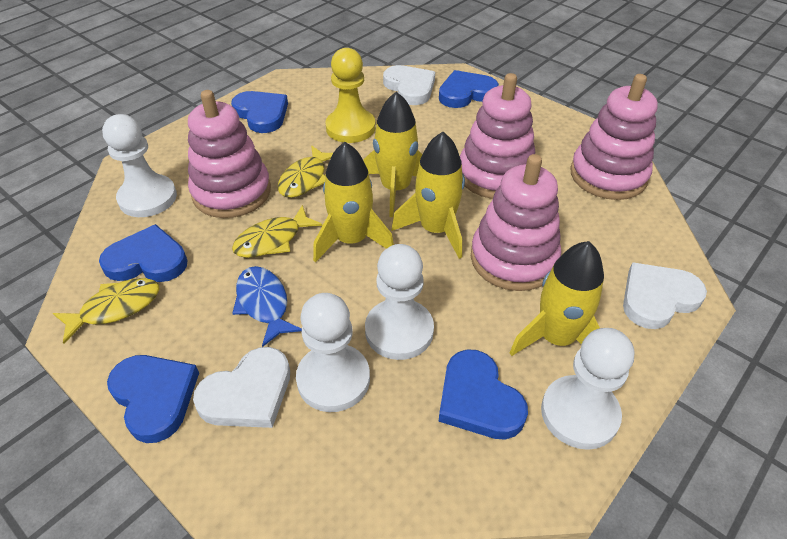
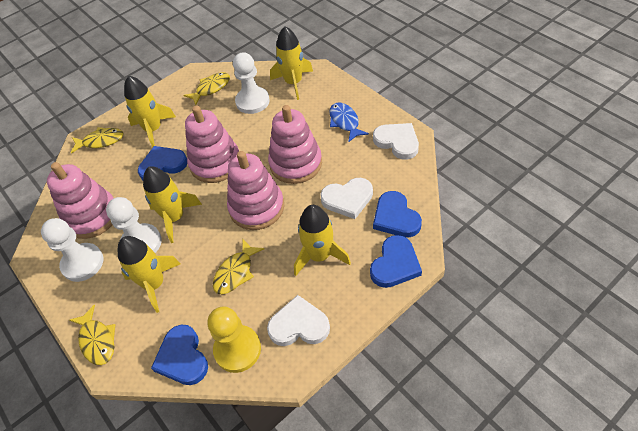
blue heart: [99,224,187,282] [107,355,199,443] [231,91,288,133] [438,350,528,440] [439,70,499,108] = 5 -> [138,146,187,180] [151,325,208,385] [370,235,422,288] [373,191,422,238] = 4
white pawn: [102,114,177,217] [296,293,370,412] [365,244,434,360] [541,328,634,450] = 4 -> [41,218,103,282] [106,197,162,253] [233,52,270,114] = 3
yellow fish: [53,278,160,343] [232,205,322,258] [278,145,333,198] = 3 -> [69,305,116,365] [71,127,124,154] [183,72,230,105] [213,240,264,294] = 4
yellow rocket: [313,142,394,262] [363,92,423,217] [392,132,465,259] [510,241,604,356] = 4 -> [118,236,180,313] [124,75,176,148] [143,167,202,243] [270,26,313,100] [294,205,351,276] = 5

